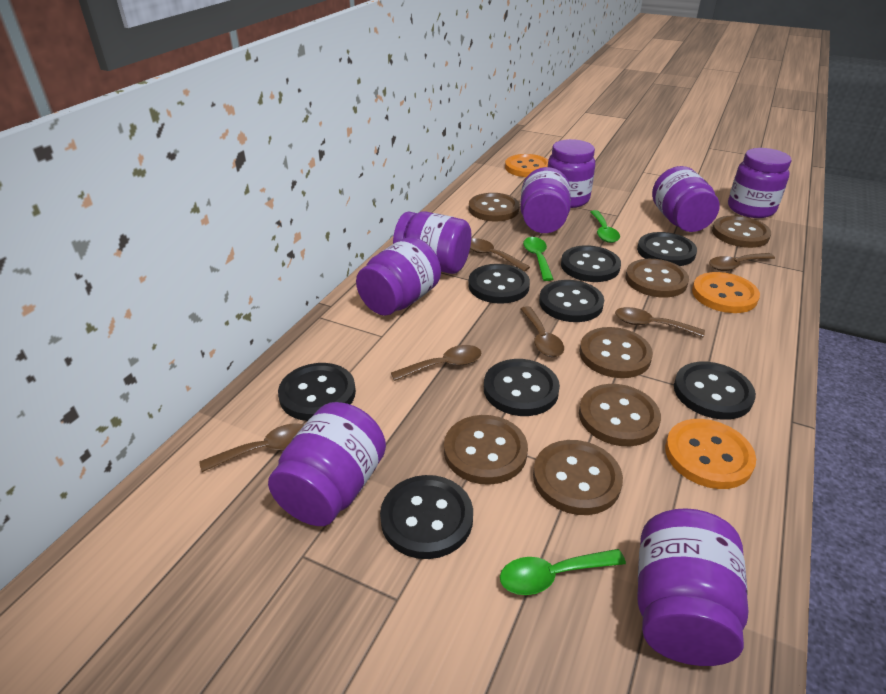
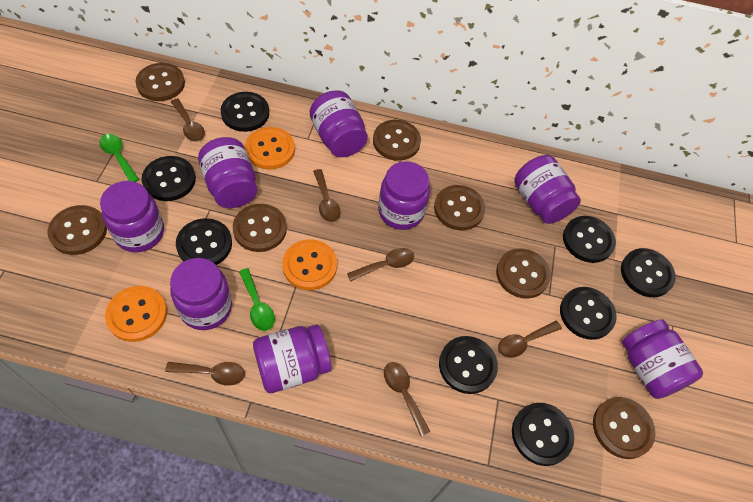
green spoon: [500,549,626,595] [523,237,553,281] [591,210,620,243] = 3 -> [100,134,139,182] [239,268,275,331] = 2

